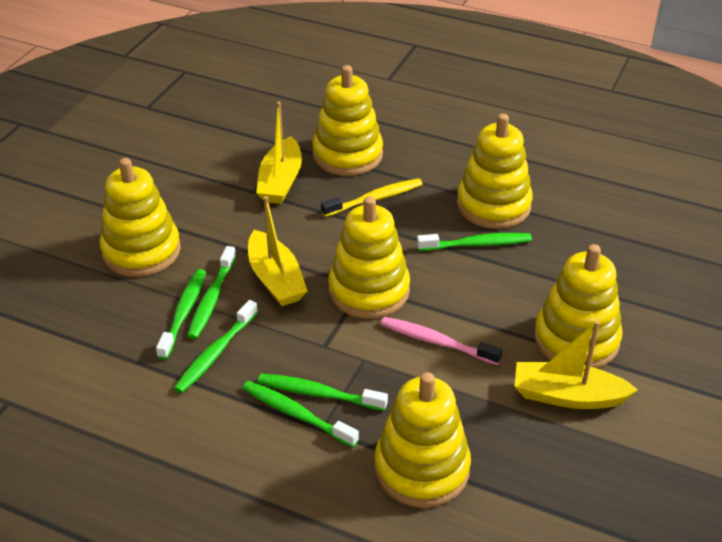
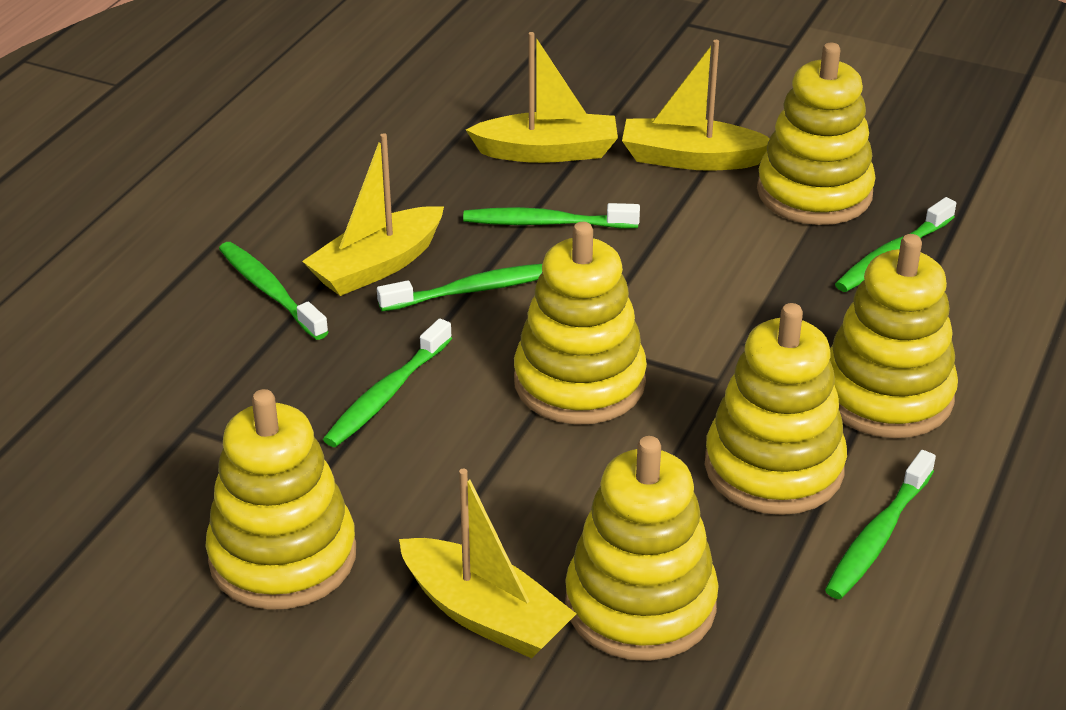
pink toothbrush: [381,317,503,365] = 1 -> none = 0
yellow boat: [248,196,308,306] [256,102,302,204] [514,321,638,409] = 3 -> [302,133,444,296] [399,468,576,658] [466,32,618,163] [622,40,770,171] = 4
yellow toothbrush: [321,178,423,217] = 1 -> none = 0

